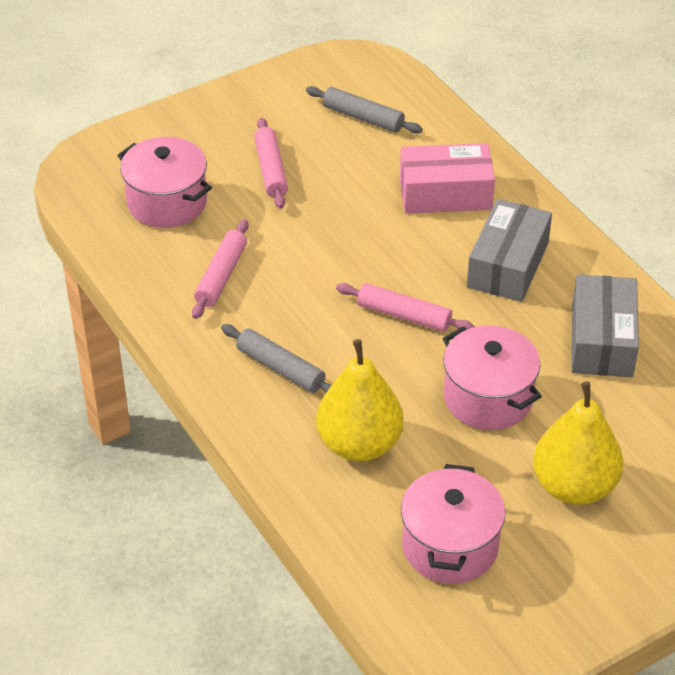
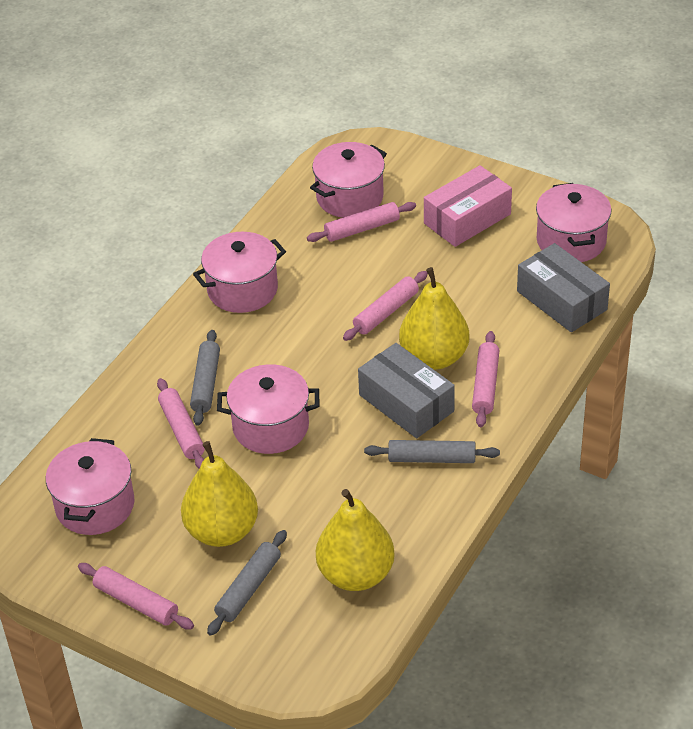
grey rolling pin: [221,324,332,393] [306,86,422,133] = 2 -> [190,330,220,425] [207,530,287,636] [364,440,500,463] = 3
pink pot: [117,137,212,228] [401,464,505,584] [443,325,542,430] = 3 -> [46,438,135,535] [193,232,286,313] [217,364,319,454] [310,142,387,218] [536,183,611,262] = 5
pink rolling pin: [192,219,248,319] [254,118,288,209] [336,283,475,332] = 3 -> [78,563,194,629] [157,378,205,468] [307,202,416,242] [343,271,428,341] [472,331,499,427] = 5
yellow pear: [316,339,404,461] [533,381,623,505] = 2 -> [181,441,258,547] [316,489,395,591] [399,267,469,370] = 3

